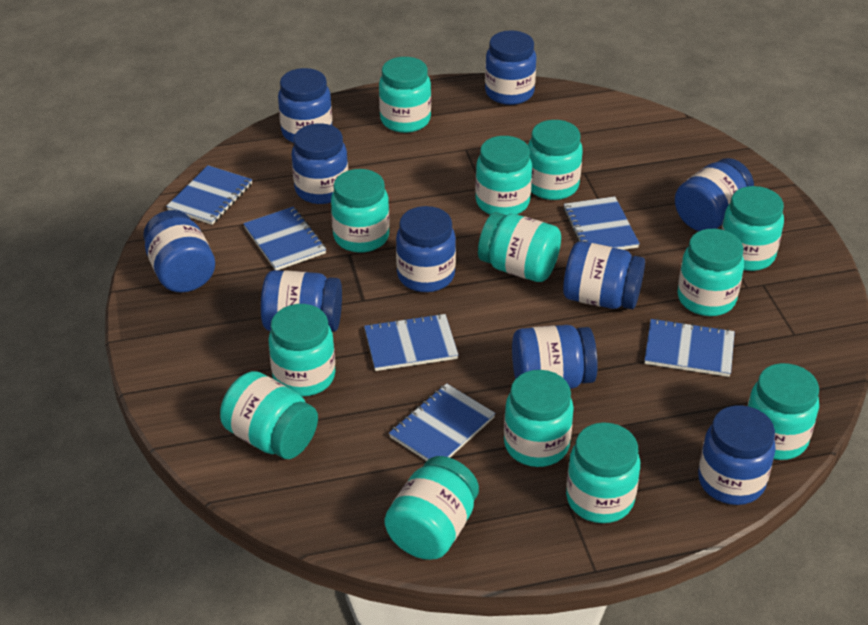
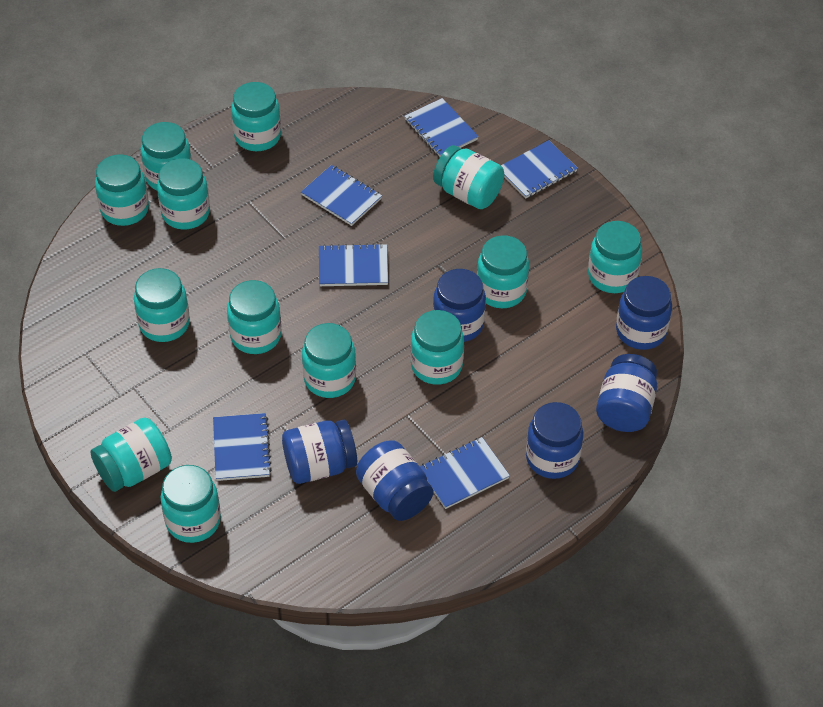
blue jar: [143,210,215,293] [261,270,342,332] [278,68,332,143] [292,123,348,204] [396,206,456,292] [485,30,536,105] [512,325,598,389] [563,241,645,309] [675,158,754,231] [698,405,776,505] = 10 -> [282,420,357,484] [356,440,433,521] [433,269,486,342] [526,402,583,479] [596,354,657,432] [616,276,672,350] = 6

